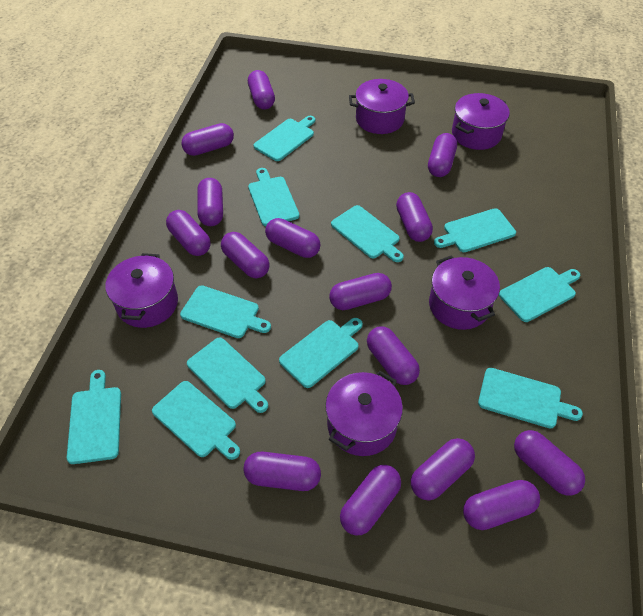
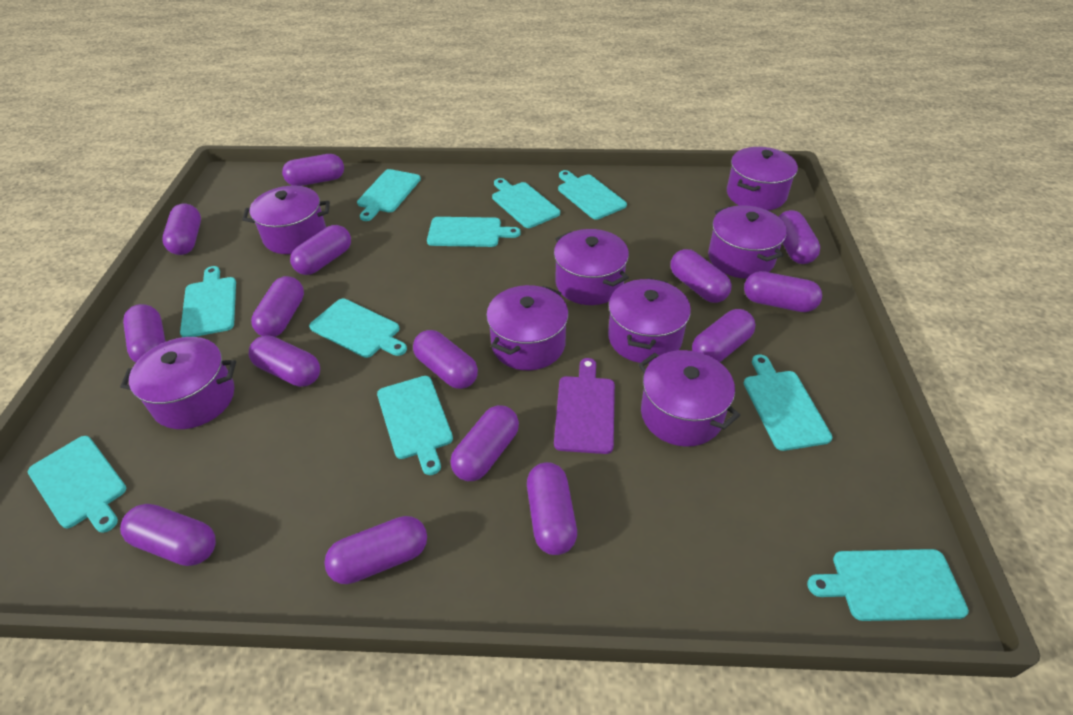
purple cutting board: none = 0 -> [554,358,615,454] = 1
purple pot: [106,253,178,328] [325,371,403,456] [349,79,415,134] [429,255,500,330] [452,93,510,150] = 5 -> [120,337,236,429] [242,186,330,254] [486,285,568,370] [554,229,629,305] [608,278,691,364] [638,350,740,447] [708,205,787,279] [727,147,798,210] = 8
turquoise cutting board: [67,370,121,464] [152,381,240,460] [180,285,271,338] [187,338,268,413] [248,168,299,226] [254,116,315,161] [279,318,363,388] [331,205,404,262] [434,208,516,252] [478,368,583,428] [499,267,580,322] = 11 -> [28,436,126,533] [180,266,236,337] [309,299,407,358] [357,169,421,221] [377,376,453,475] [427,217,521,247] [492,178,560,228] [558,170,627,220] [744,355,832,451] [807,549,969,621] = 10

